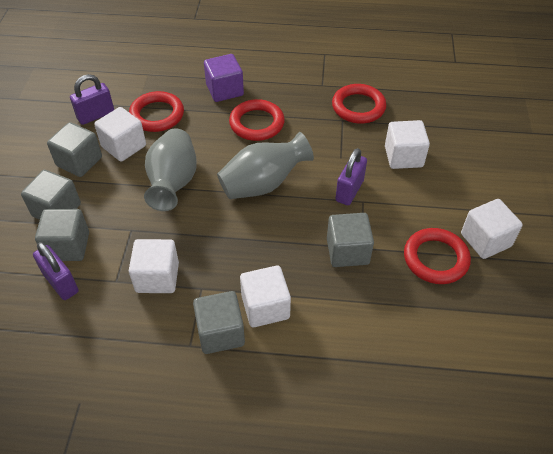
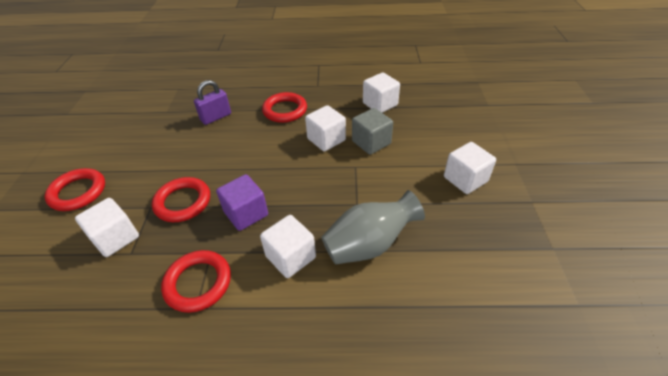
grey cube: [21,170,81,220] [35,209,89,261] [47,122,102,177] [193,291,245,354] [327,213,374,267] = 5 -> [352,108,393,155] = 1
grey vase: [144,128,197,211] [217,132,314,199] = 2 -> [321,190,425,264] = 1
purple padlock: [33,242,79,300] [70,74,114,125] [335,148,367,205] = 3 -> [194,80,231,125] = 1

